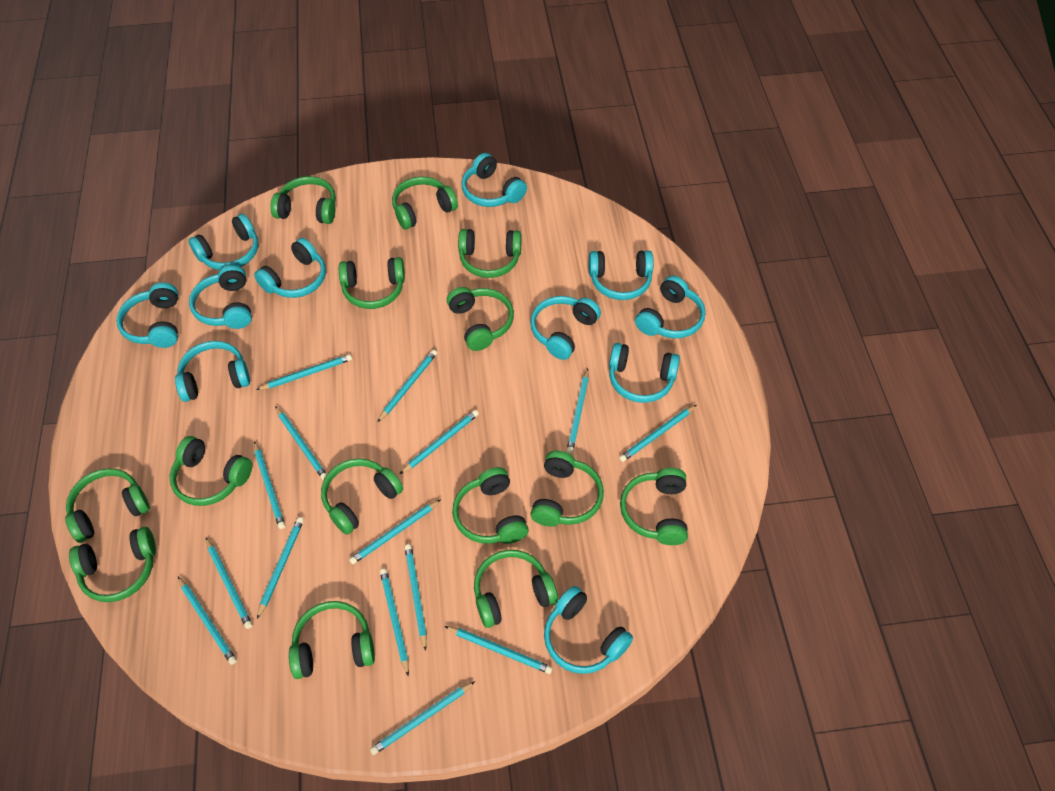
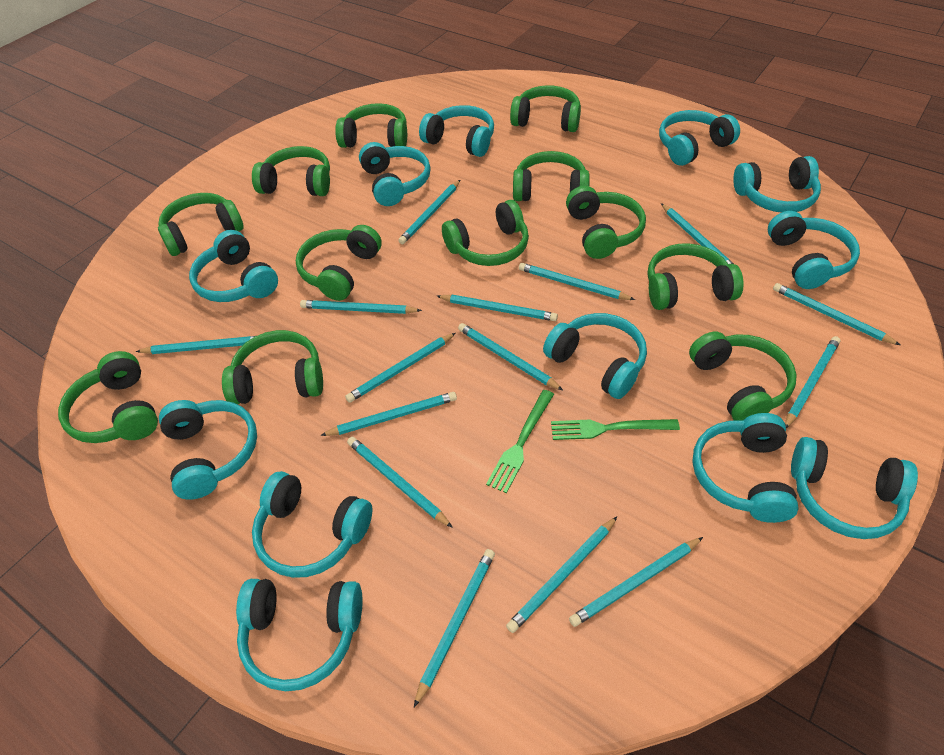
green fork: none = 0 -> [486,390,554,493] [551,419,680,440] = 2
green headphones: [65,468,150,543] [69,527,156,602] [169,436,252,506] [270,176,336,224] [289,601,375,679] [321,458,403,535] [339,257,405,309] [392,176,458,230] [447,287,514,351] [452,467,529,544] [458,229,521,278] [474,550,558,628] [531,451,604,527] [620,468,688,545] = 14 -> [58,351,158,443] [158,193,244,256] [222,330,323,404] [252,146,330,196] [296,225,382,301] [335,103,407,148] [442,200,529,266] [510,85,581,132] [513,151,590,201] [566,186,646,259] [648,243,744,310] [689,331,797,421] = 12
turquoise headphones: [116,282,178,348] [175,341,250,402] [188,214,259,270] [189,265,252,329] [254,238,326,298] [462,153,527,207] [530,296,601,360] [544,586,633,674] [589,250,654,300] [609,343,680,403] [635,276,706,338] = 11 -> [159,400,257,499] [189,230,278,302] [236,579,363,691] [252,471,372,578] [359,142,431,206] [419,105,494,157] [543,313,647,399] [659,110,740,166] [692,413,799,523] [733,156,821,213] [768,211,860,289] [791,437,918,539] = 12

